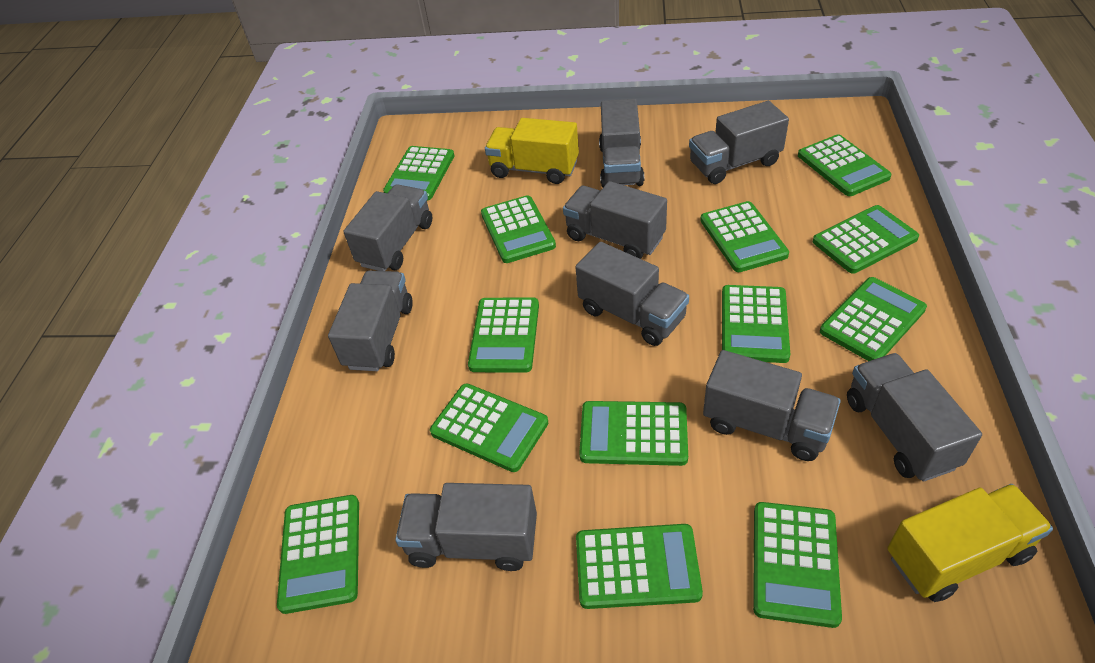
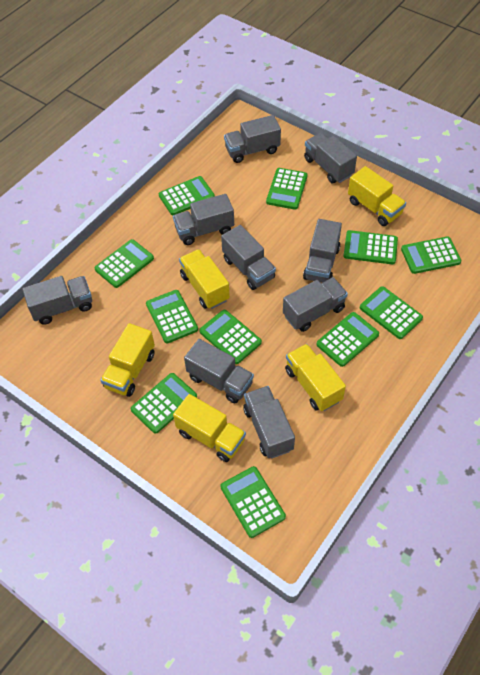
green calculator: [277,495,359,614] [383,146,454,200] [430,384,548,472] [468,297,539,373] [481,195,556,263] [576,524,703,609] [579,401,688,466] [700,201,789,272] [722,285,790,363] [753,502,842,628] [798,134,892,196] [813,205,919,274] [820,277,927,361] = 13 -> [95,239,154,288] [131,373,197,434] [146,290,198,343] [159,176,215,216] [199,310,262,364] [220,466,286,538] [266,168,307,210] [316,312,379,367] [343,230,398,264] [360,286,423,339] [401,236,462,274] = 11
yellow truck: [485,118,579,184] [887,484,1053,602] = 2 -> [100,323,155,397] [173,394,246,462] [179,249,230,309] [285,344,346,411] [348,166,406,226] = 5

